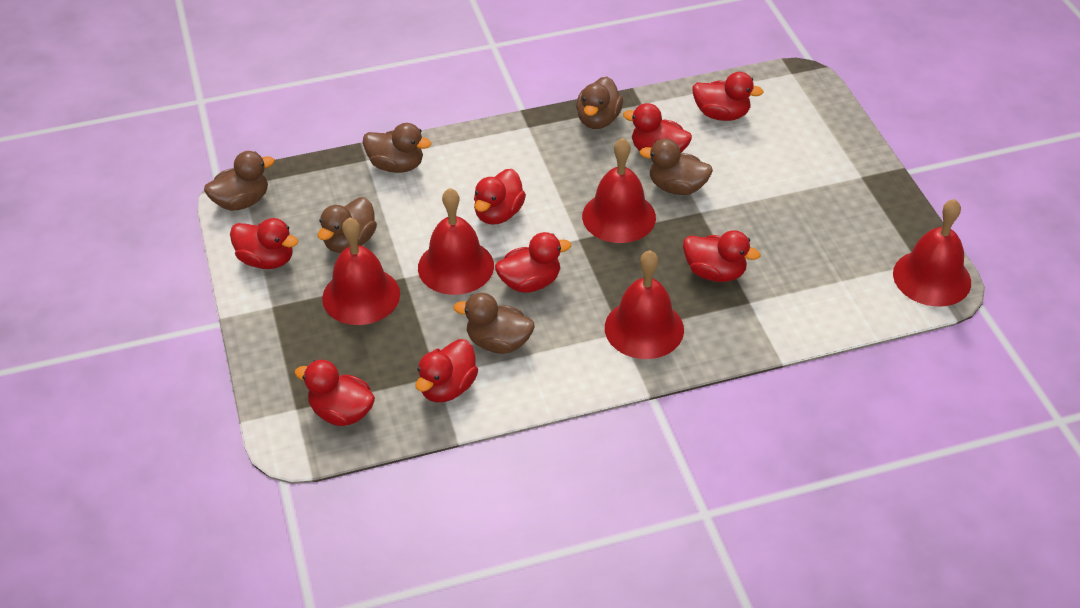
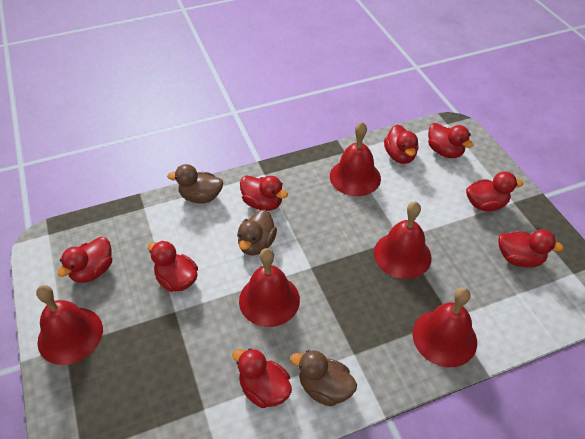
brown duck: [204,151,275,211] [318,197,377,253] [363,123,431,173] [453,293,534,354] [576,77,623,129] [639,139,713,195] = 6 -> [167,164,223,203] [237,210,277,256] [290,350,357,406] = 3

